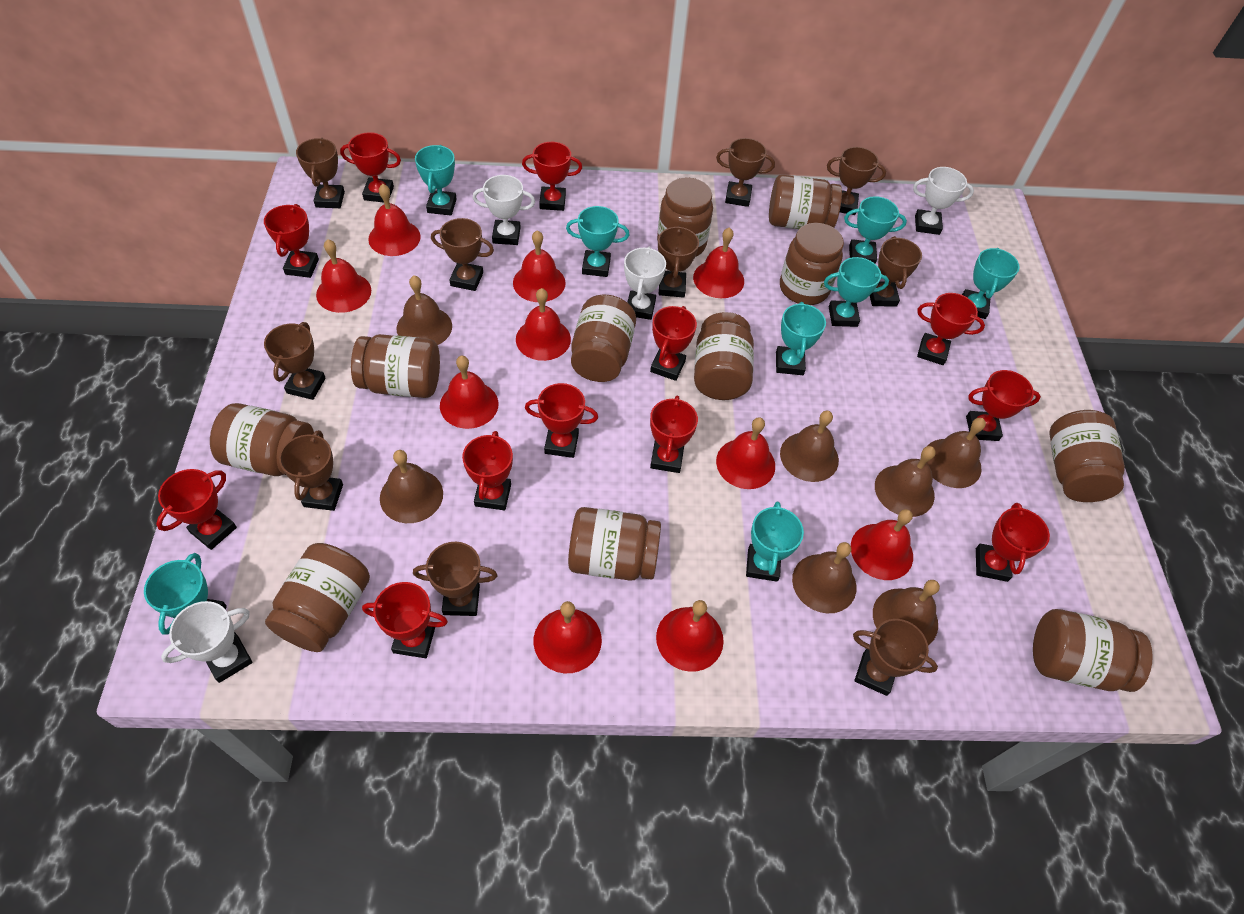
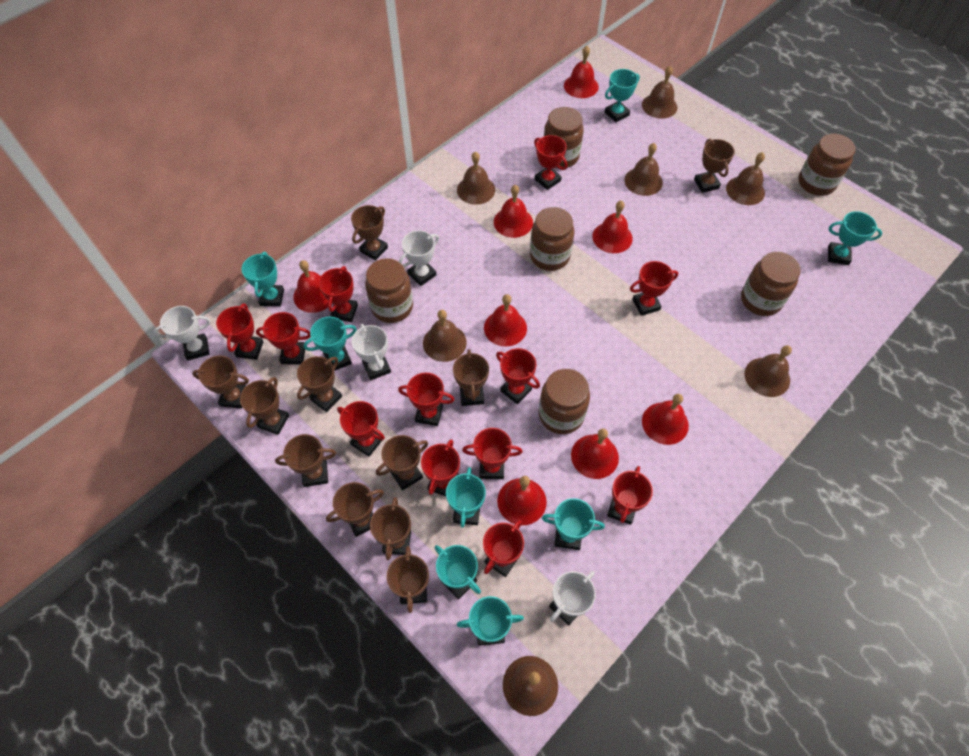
brown jar: [210,403,314,476] [265,543,370,652] [351,334,440,398] [568,507,661,581] [571,295,636,382] [657,177,713,257] [694,312,754,400] [769,175,842,229] [780,223,844,305] [1033,609,1153,692] [1050,410,1125,502] = 11 -> [365,258,413,323] [530,207,574,271] [539,369,590,434] [544,107,584,168] [741,252,800,316] [798,134,856,196] = 6
brown trophy: [264,322,326,400] [279,430,343,511] [296,138,345,208] [413,542,498,616] [431,218,494,291] [658,226,699,298] [716,138,775,207] [827,147,886,215] [853,619,938,696] [870,236,922,307] = 10 -> [192,356,249,409] [240,377,289,435] [275,434,336,487] [297,356,342,412] [326,482,384,537] [351,205,388,261] [370,497,411,560] [376,435,428,490] [387,546,429,613] [453,349,489,406] [694,139,735,193] = 11
red bell: [316,239,371,313] [368,184,421,256] [440,355,498,429] [513,230,566,302] [516,288,571,361] [534,601,602,673] [656,600,724,672] [693,227,744,298] [716,417,775,489] [851,509,913,580] = 10 -> [293,260,329,313] [484,294,527,347] [494,185,533,238] [497,476,547,525] [564,46,599,98] [571,428,619,479] [592,201,633,253] [642,394,689,445] = 8

